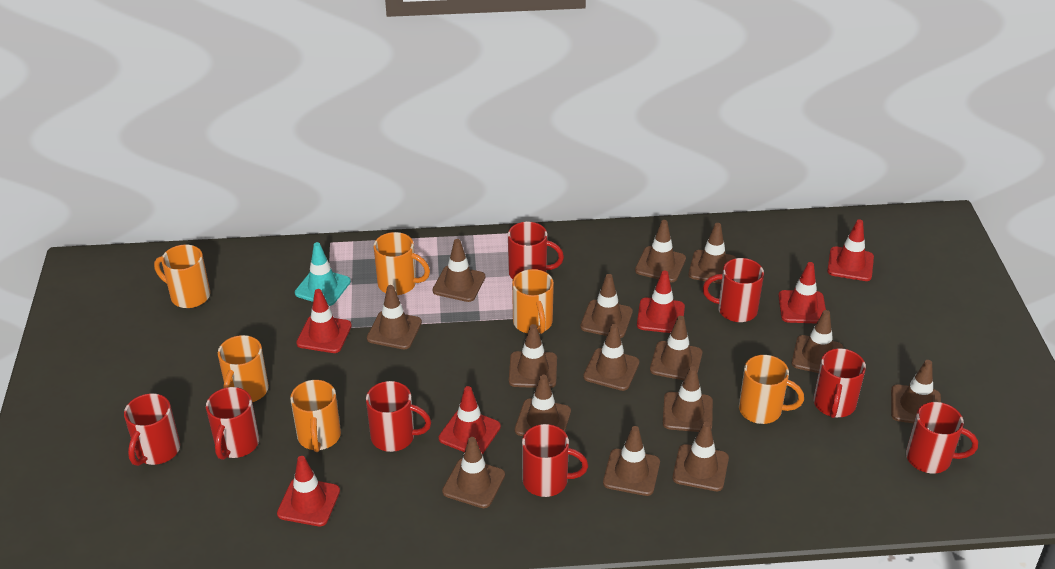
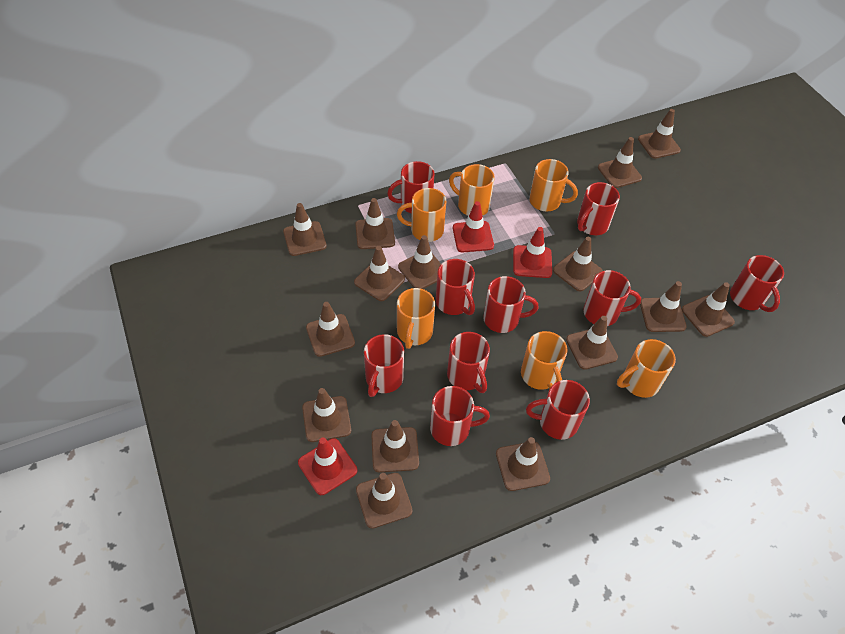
red mug: [124,393,180,466] [206,387,259,460] [366,381,431,452] [508,222,564,279] [522,424,588,497] [703,258,764,322] [813,348,866,418] [906,402,978,473] = 8 -> [364,334,404,397] [387,161,434,213] [430,386,490,446] [436,259,475,315] [447,332,490,393] [483,276,538,333] [526,380,590,440] [577,182,620,235] [583,270,641,326] [730,255,784,312] = 10
red traffic cone: [277,456,340,526] [296,289,352,353] [439,386,501,454] [637,271,685,333] [778,262,826,324] [827,219,874,281] = 6 -> [298,437,357,495] [453,201,494,252] [513,227,552,278] = 3
turquoise traffic cone: [295,242,351,306] = 1 -> none = 0

